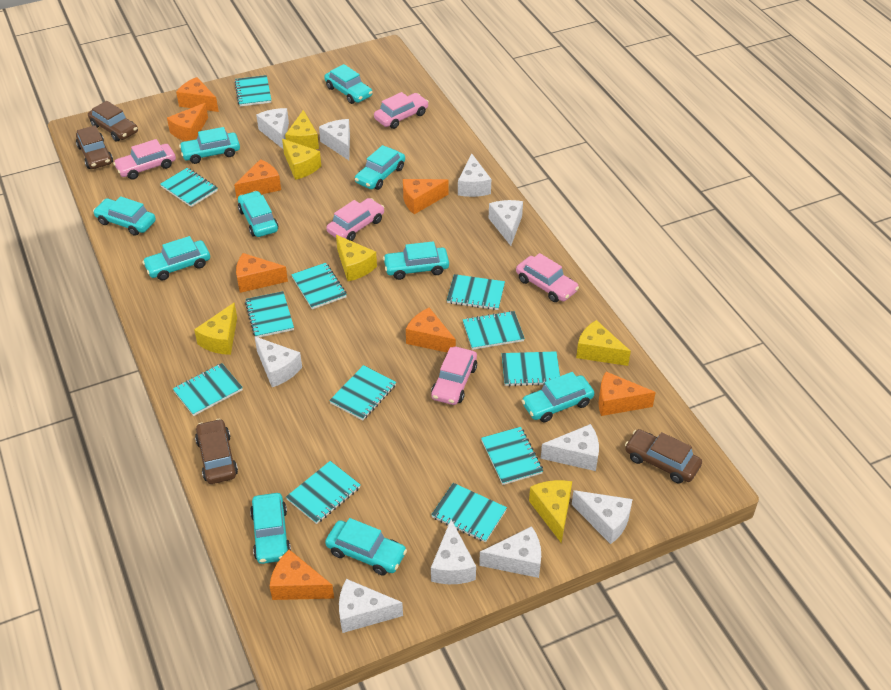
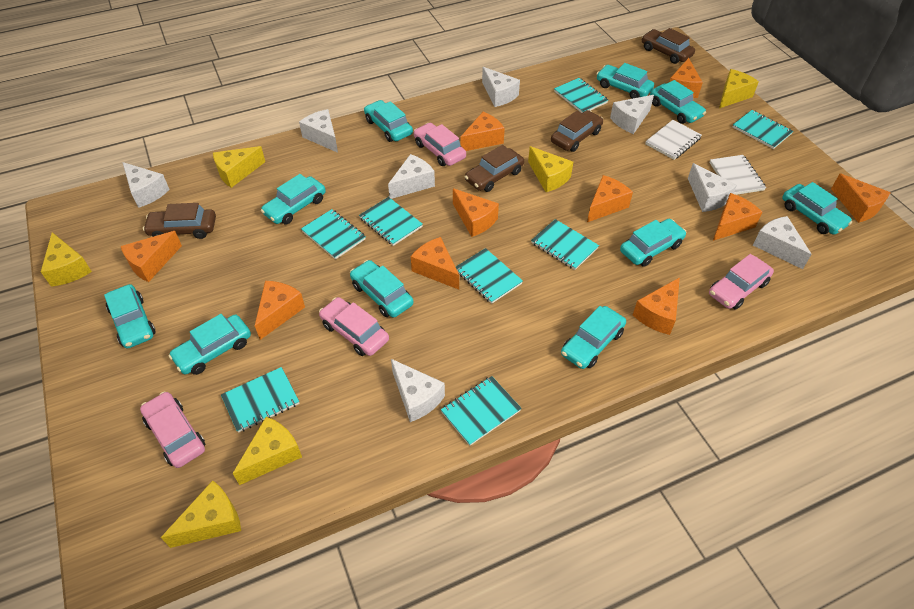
orange cheese: [167,103,208,141] [176,77,219,112] [234,159,281,200] [236,253,288,293] [269,550,334,600] [403,179,449,214] [406,308,456,353] [599,372,656,416] = 8 -> [121,231,182,282] [255,281,305,340] [411,237,459,290] [453,188,499,237] [460,112,505,151] [587,175,633,222] [633,277,680,335] [669,58,703,98] [713,193,763,241] [831,174,891,223] = 10
pink car: [113,139,176,180] [326,198,384,241] [374,92,429,129] [431,347,477,405] [516,253,579,302] = 5 -> [140,392,205,468] [319,297,389,356] [414,123,466,166] [709,254,774,310] = 4
turquoise notebook: [160,168,218,207] [173,363,243,416] [235,75,271,106] [245,291,294,338] [286,461,361,524] [291,263,347,309] [329,365,396,420] [431,483,507,543] [447,274,505,310] [463,311,525,350] [481,427,543,485] [502,351,560,387] = 12 -> [221,367,299,433] [301,209,366,259] [359,197,423,246] [441,376,522,446] [456,248,523,304] [531,219,599,270] [554,78,608,113] [733,110,793,149] = 8
white cheese: [254,336,302,387] [256,108,289,149] [319,119,350,160] [339,579,403,633] [431,520,476,584] [458,153,491,197] [479,526,541,578] [489,200,523,246] [541,424,599,471] [572,490,633,544] = 10 -> [123,162,170,208] [299,109,338,153] [388,154,435,199] [391,359,445,422] [482,67,520,107] [610,95,654,134] [688,163,737,212] [753,216,812,269] = 8
white notebook: none = 0 -> [645,120,702,160] [709,155,766,195] = 2

